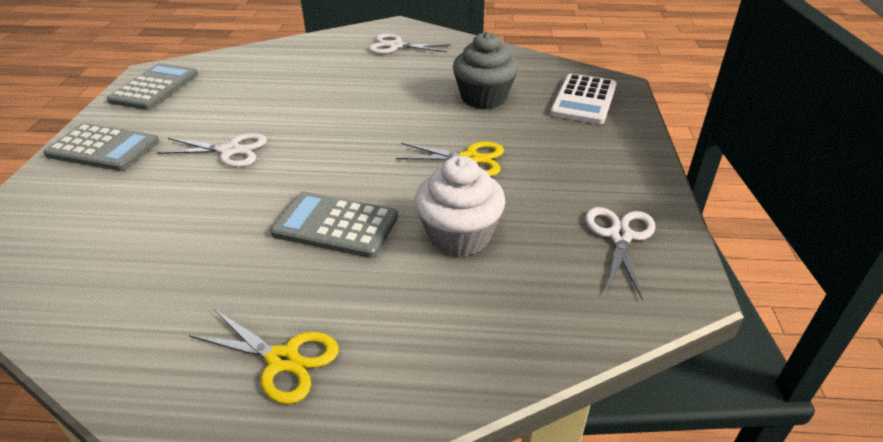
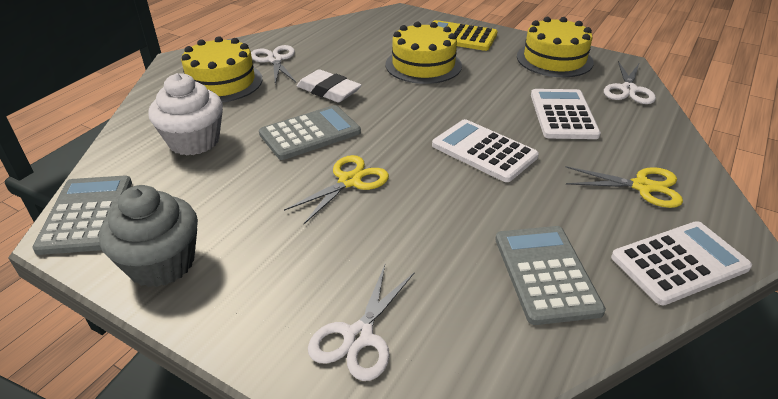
white calculator: [550,74,617,124] = 1 -> [432,119,539,182] [531,89,601,139] [611,221,752,306] = 3
white eraser: none = 0 -> [297,69,362,102] = 1
yellow cake: none = 0 -> [181,36,263,102] [386,22,462,84] [517,17,594,77] = 3
yellow calculator: none = 0 -> [433,20,497,51] = 1

